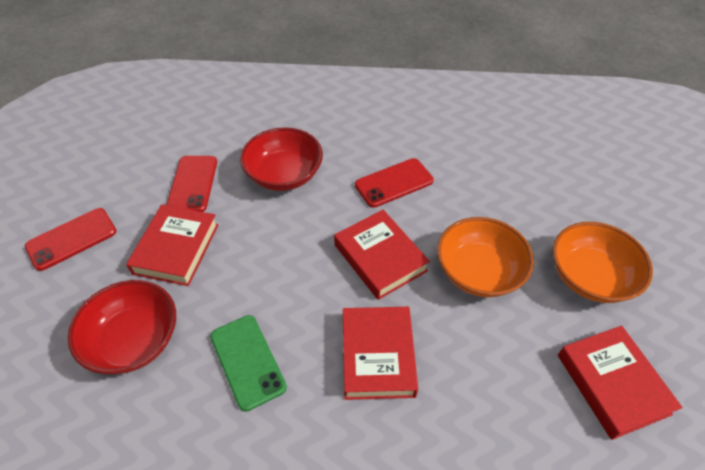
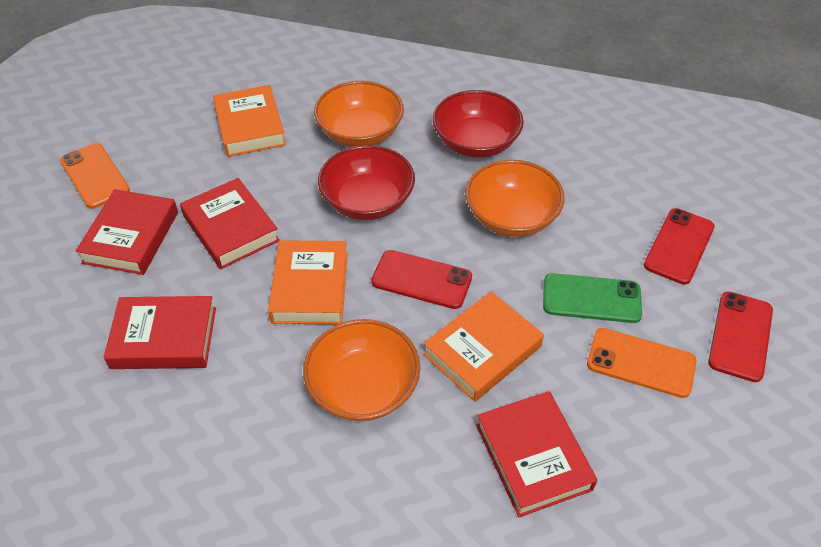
orange book: none = 0 -> [213,85,286,157] [268,240,348,324] [423,291,544,402] = 3
orange bowl: [437,217,534,297] [553,222,653,303] = 2 -> [303,319,420,421] [314,81,404,147] [465,160,565,237] = 3
orange phone: none = 0 -> [60,143,130,209] [587,328,697,398] = 2

